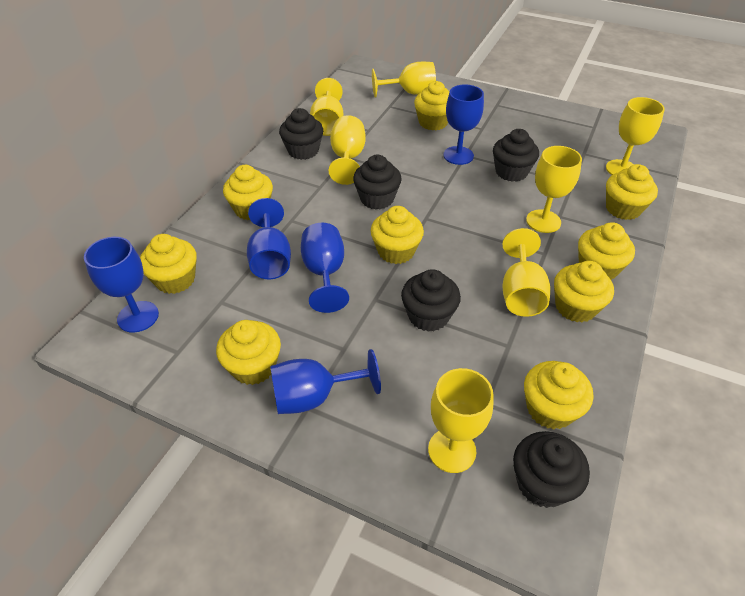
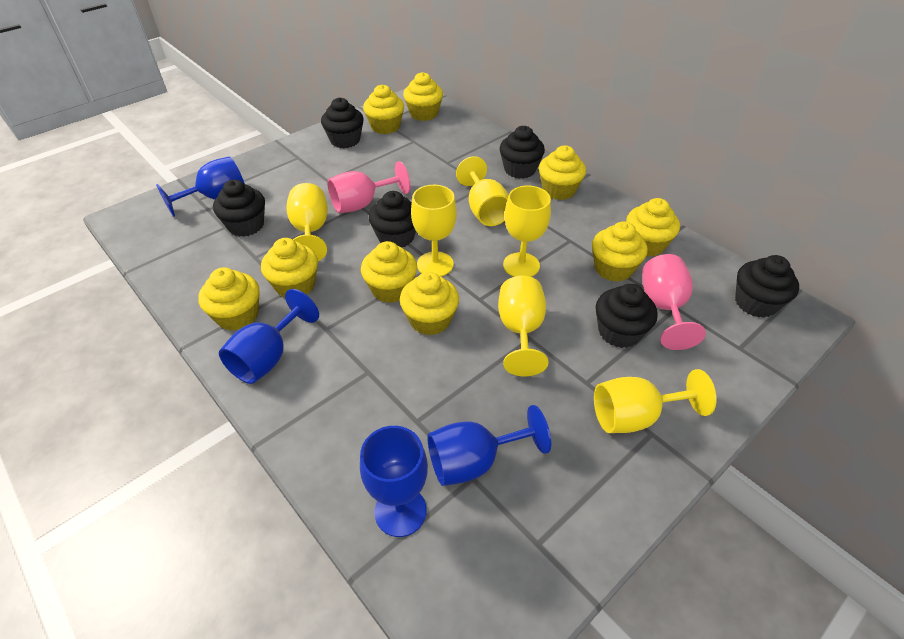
black cupcake: [279,108,323,160] [353,155,402,210] [401,269,461,332] [493,129,539,182] [513,431,590,508] = 5 -> [213,179,265,237] [321,98,364,148] [369,191,416,248] [500,126,545,179] [596,284,658,348] [735,255,799,318] = 6
blue goblet: [84,237,159,333] [247,198,291,279] [270,349,381,414] [301,223,349,313] [443,85,484,165] = 5 -> [156,157,245,217] [219,289,319,384] [360,426,428,537] [427,405,551,486] = 4
pink goblet: none = 0 -> [327,161,410,213] [642,254,706,350] = 2
yellow goblet: [310,78,344,136] [329,115,366,185] [372,62,436,98] [428,368,494,473] [502,228,550,317] [526,146,582,233] [606,97,665,175] = 7 -> [286,183,328,261] [411,185,457,276] [456,156,509,226] [498,276,549,376] [503,186,551,277] [594,369,717,433] = 6

